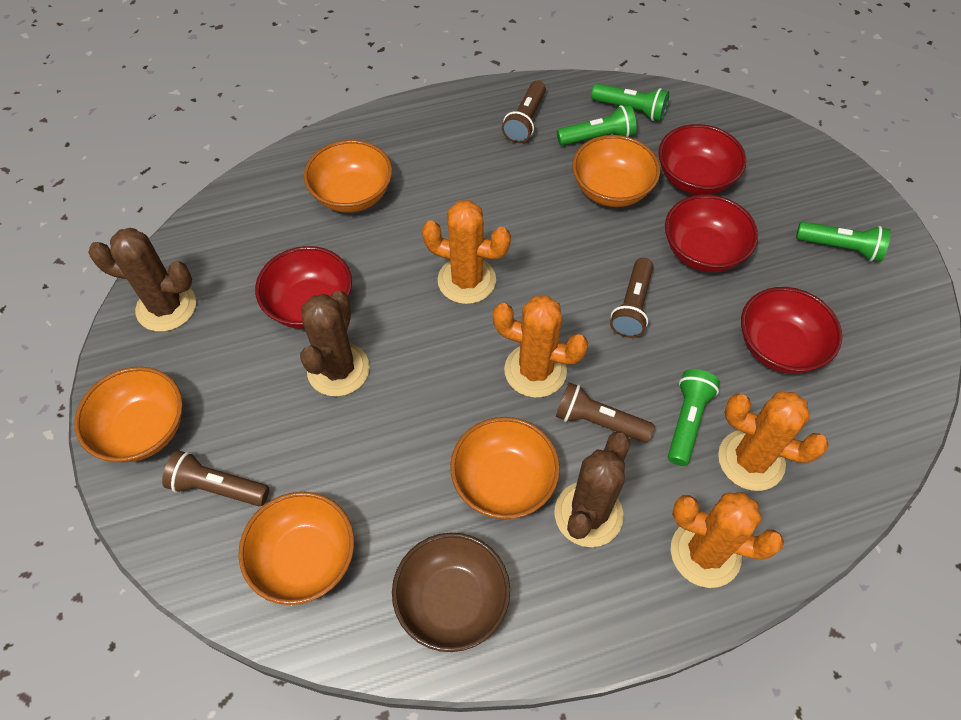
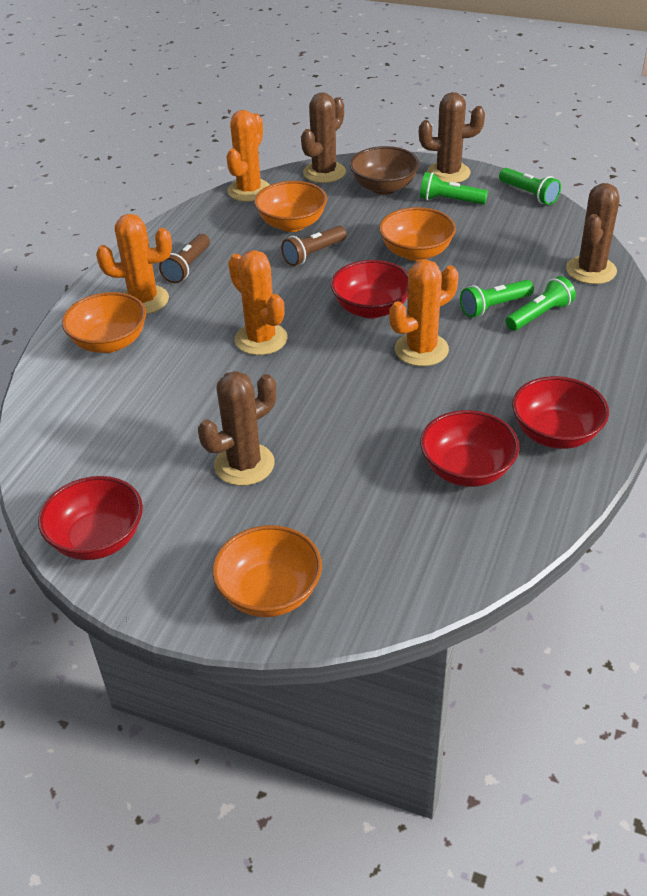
brown cactus: [88,228,196,332] [300,291,370,397] [554,432,630,547] = 3 -> [198,371,276,486] [301,92,346,183] [419,92,485,183] [566,183,620,284] = 4
brown flashlight: [162,450,269,506] [502,80,546,143] [556,382,655,443] [610,258,653,338] = 4 -> [159,234,210,283] [281,226,347,266] = 2
orange bowl: [75,367,183,462] [238,492,354,605] [304,140,392,213] [450,417,560,519] [572,135,660,207] = 5 -> [62,292,146,353] [212,525,322,617] [254,181,327,232] [379,207,456,261] = 4

